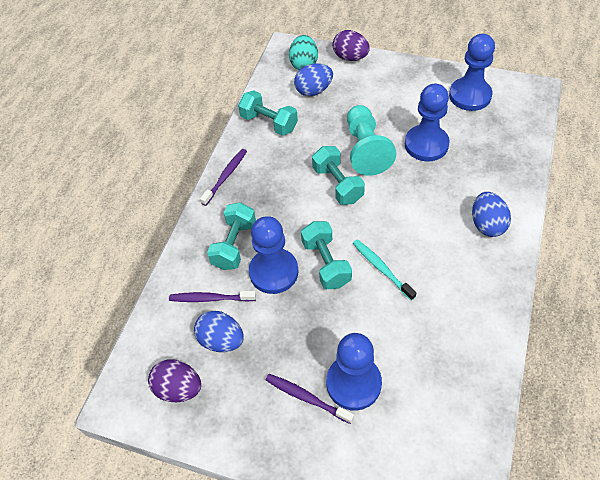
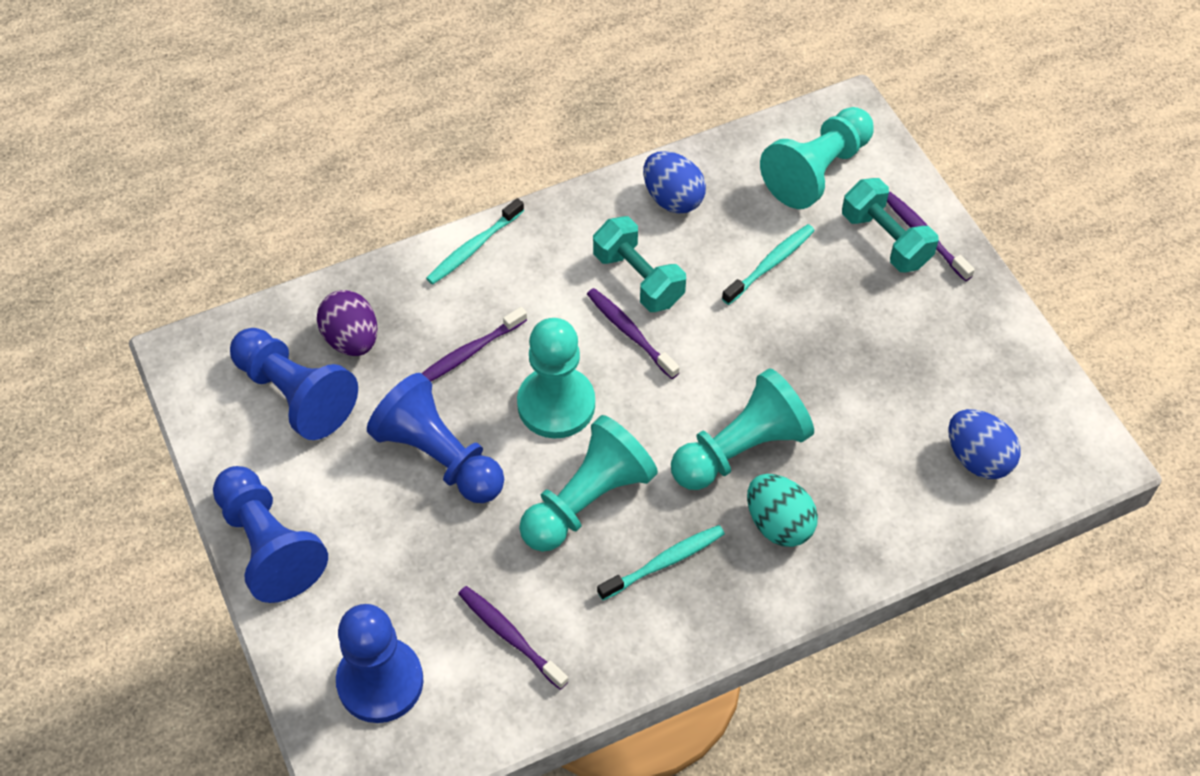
blue egg: [194,311,244,352] [294,63,333,96] [472,192,511,237] = 3 -> [643,151,706,214] [948,409,1021,479] = 2
purple egg: [148,359,201,402] [333,30,370,61] = 2 -> [317,290,378,356] = 1
purple toothbrush: [169,291,256,302] [200,149,247,206] [266,374,354,424] = 3 -> [421,307,527,381] [458,586,569,690] [587,288,680,379] [887,192,975,281] = 4
turquoise dumbbell: [207,202,256,270] [238,91,298,136] [301,221,352,289] [312,146,365,205] = 4 -> [593,216,686,312] [842,178,938,272] = 2
turquoise pawn: [347,105,396,176] = 1 -> [517,318,595,438] [519,415,658,552] [671,368,814,490] [760,107,874,209] = 4
turquoise toothbrush: [353,239,416,300] = 1 -> [426,198,524,285] [597,525,725,600] [722,224,815,305] = 3

